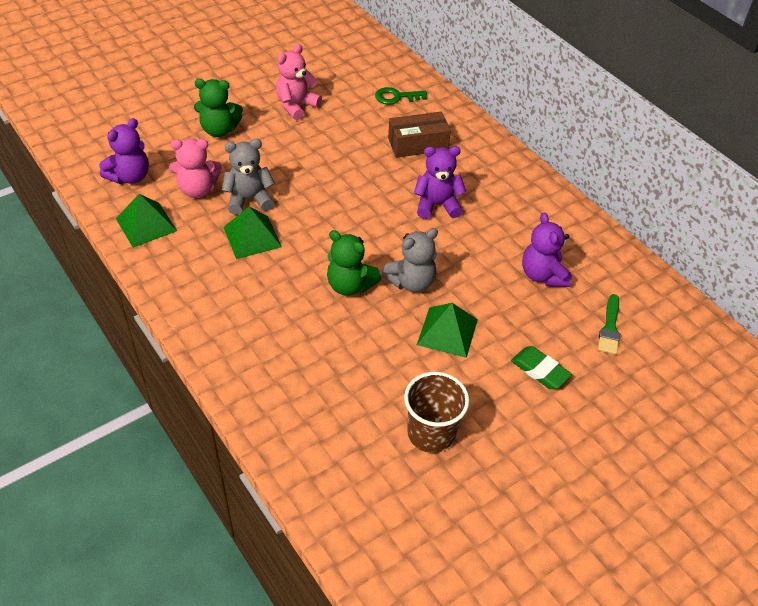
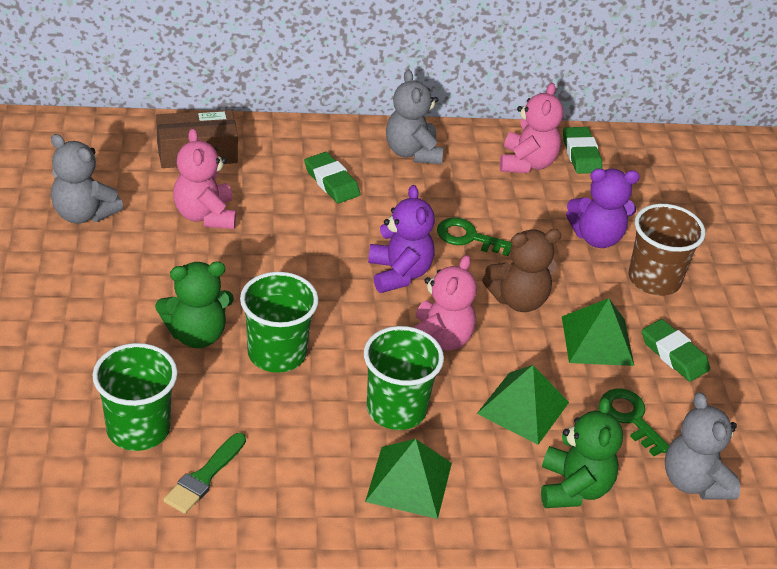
brown teddy bear: none = 0 -> [482,229,561,312] = 1
green cup: none = 0 -> [92,343,178,451] [240,272,319,373] [364,326,444,430] = 3
green eraser: [511,346,572,389] = 1 -> [304,152,360,203] [563,127,602,174] [642,319,710,382] = 3
green key: [375,87,427,105] = 1 -> [437,218,511,256] [601,388,669,456] = 2
grey teddy bear: [222,139,275,215] [382,228,438,292] = 2 -> [51,134,123,224] [386,69,443,164] [665,392,740,500] = 3
pink teddy bear: [169,138,222,198] [276,44,322,120] = 2 -> [173,128,236,229] [414,255,477,351] [500,83,563,173] = 3
purple teddy bear: [99,118,149,184] [414,146,466,219] [522,212,572,287] = 3 -> [368,185,435,293] [566,169,640,248] = 2

